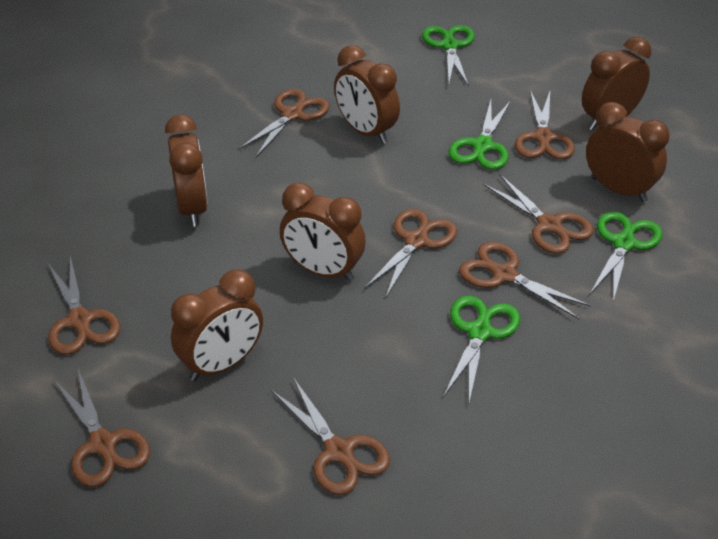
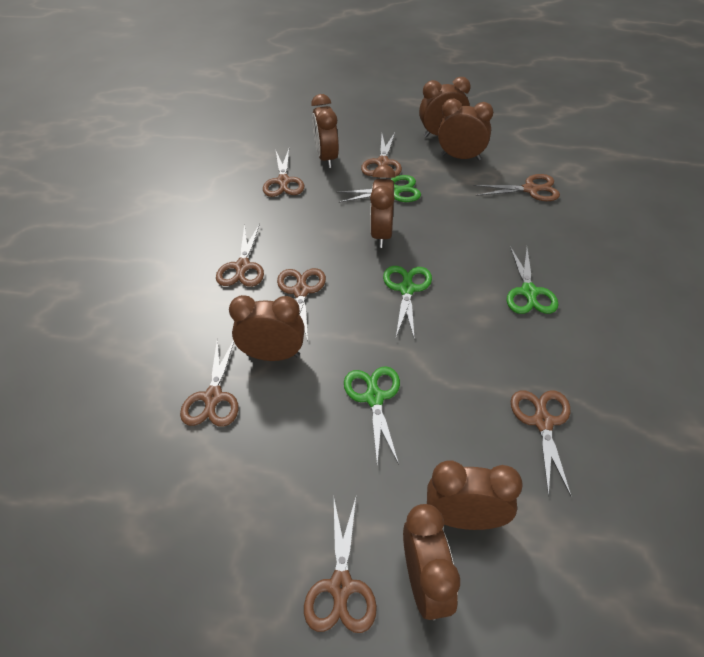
brown clock: [165,115,208,227] [171,270,263,381] [280,183,366,282] [334,45,400,144] [582,37,651,131] [586,102,670,202] = 6 -> [229,295,304,361] [311,94,339,168] [370,165,396,248] [403,504,460,620] [419,77,471,137] [427,460,523,530] [438,98,493,160] = 7

